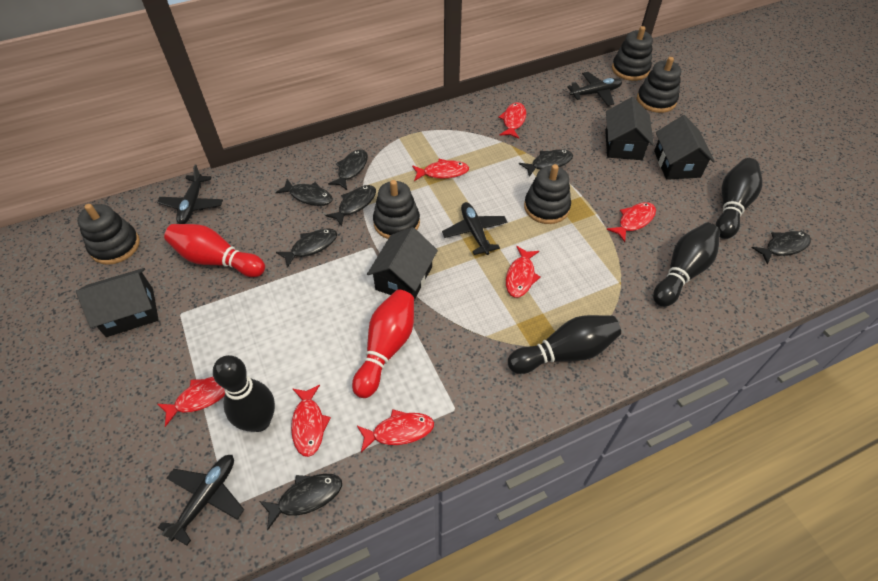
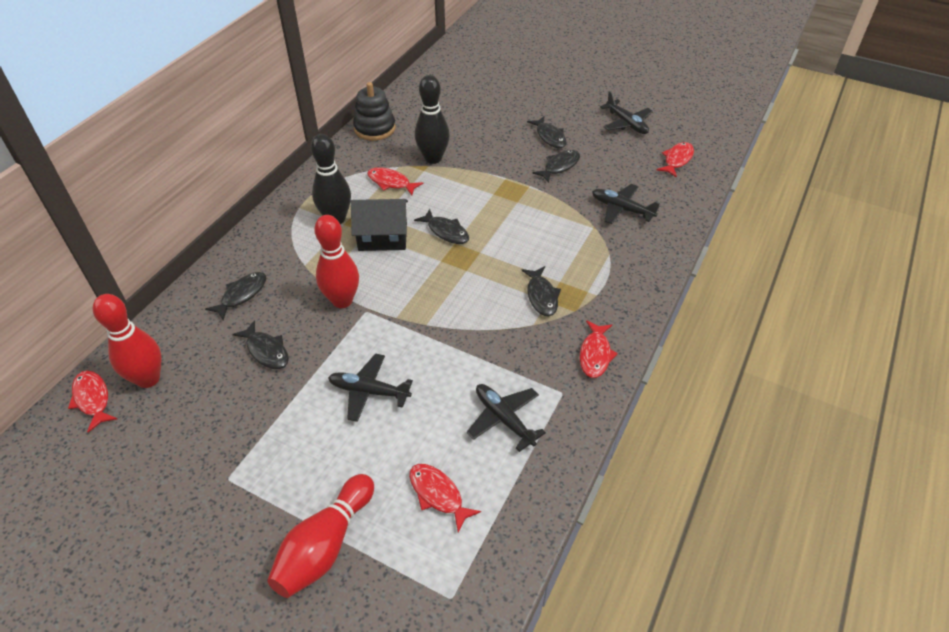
black bowling pin: [213,355,275,432] [508,315,621,374] [653,223,720,307] [716,158,763,239] = 4 -> [311,134,351,224] [415,75,450,164] = 2
black fish: [260,474,342,530] [276,179,333,206] [276,228,337,268] [325,185,376,227] [328,149,368,190] [519,149,573,177] [751,231,811,264] = 7 -> [205,272,266,320] [232,320,289,369] [414,209,469,244] [521,266,561,316] [527,116,566,148] [532,150,580,183] = 6
black house: [76,268,159,337] [367,227,438,300] [605,97,654,160] [654,115,715,180] = 4 -> [351,199,408,251] = 1
black stacking toy: [77,204,140,265] [373,180,420,239] [524,164,571,224] [612,26,653,81] [637,57,681,113] = 5 -> [353,82,396,141] = 1
red bowling pin: [164,224,265,277] [352,290,414,398] = 2 -> [93,294,162,388] [267,474,374,598] [314,215,359,308] = 3
red fish: [158,377,225,427] [291,385,331,457] [357,410,434,453] [412,159,469,181] [498,102,526,139] [506,246,541,297] [607,202,656,242] = 7 -> [68,371,117,432] [367,168,423,196] [409,464,481,532] [580,321,618,378] [657,142,694,178] = 5

